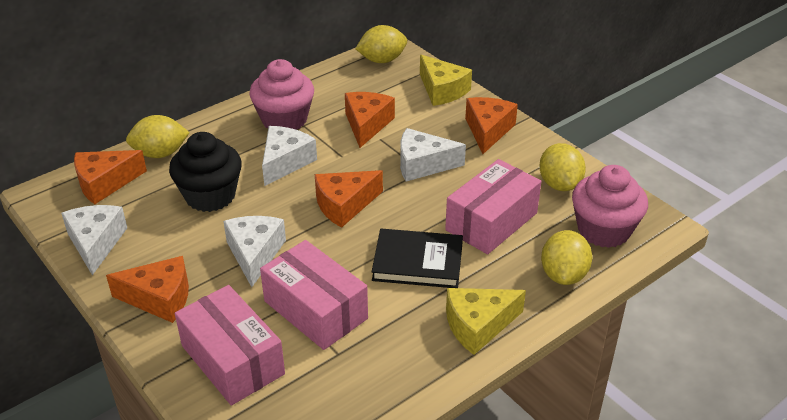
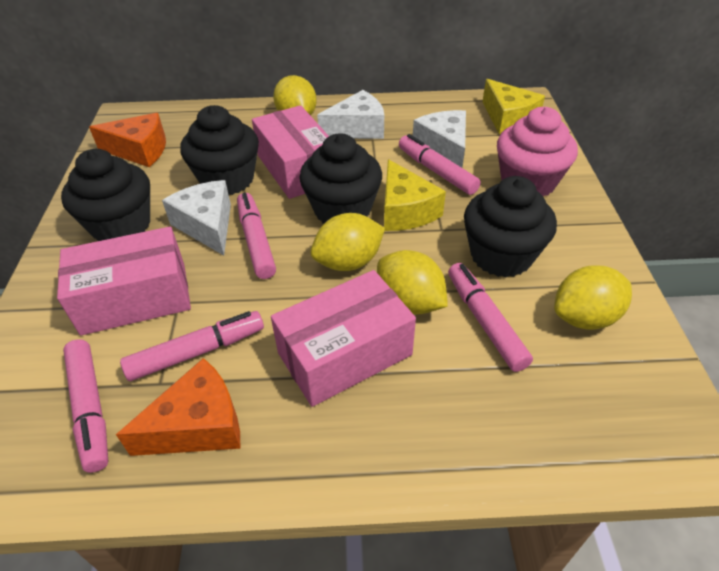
black book: [372,229,463,288] = 1 -> none = 0
black cupcake: [169,132,242,212] = 1 -> [61,149,150,241] [180,105,259,195] [299,133,382,224] [464,176,557,277] = 4
orange cheese: [74,150,147,204] [106,256,189,323] [315,170,383,228] [345,92,395,148] [465,97,518,154] = 5 -> [89,113,166,167] [116,358,240,456] = 2
pink cupcake: [249,59,314,130] [572,165,648,248] = 2 -> [497,107,578,197] = 1
pink marker: none = 0 -> [63,339,108,473] [120,311,264,381] [237,192,276,279] [399,134,481,195] [448,263,533,372] = 5
white cheese: [61,205,127,275] [223,216,286,287] [262,126,317,186] [400,128,466,182] = 4 -> [162,180,231,256] [317,90,384,139] [413,110,466,168] = 3

